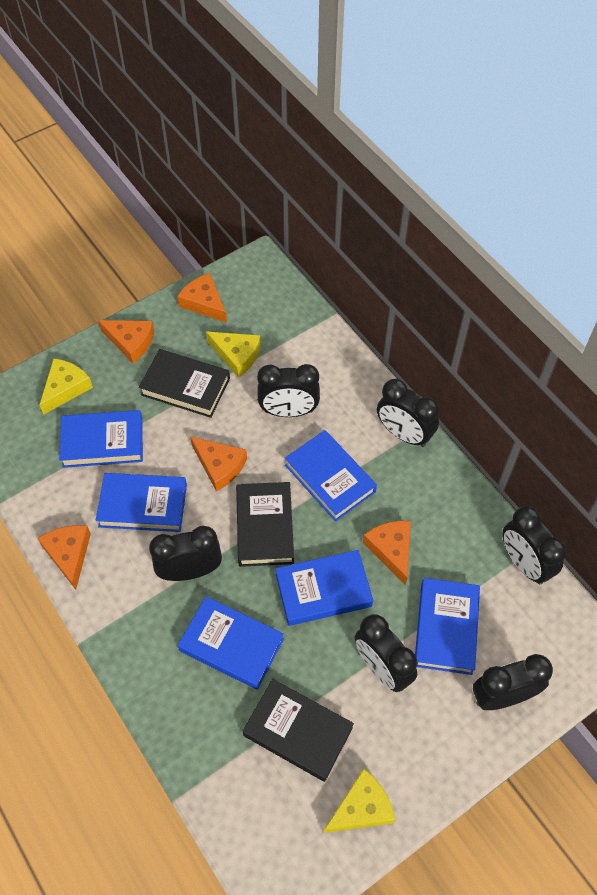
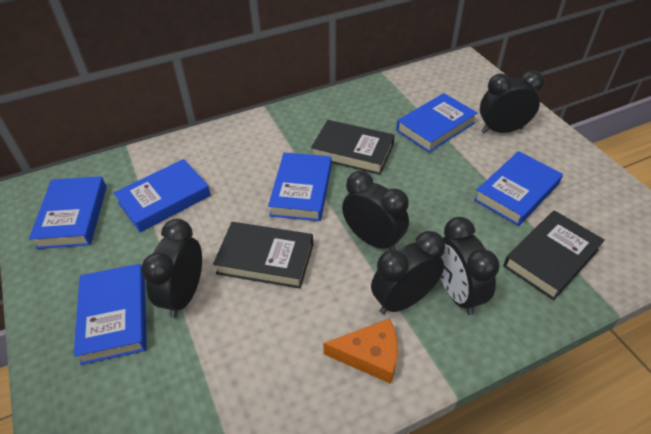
black clock: [149,526,222,581] [257,364,320,417] [355,614,417,692] [377,379,439,447] [473,654,553,710] [503,506,566,584] = 6 -> [141,219,202,318] [342,171,409,250] [371,231,445,314] [440,217,500,315] [480,70,544,133] = 5
orange cheese: [37,525,91,590] [98,320,154,363] [177,273,227,323] [190,437,247,491] [363,521,411,585] = 5 -> [323,318,398,384] = 1
yellow cheese: [39,358,93,415] [206,332,261,377] [324,768,395,833] = 3 -> none = 0

